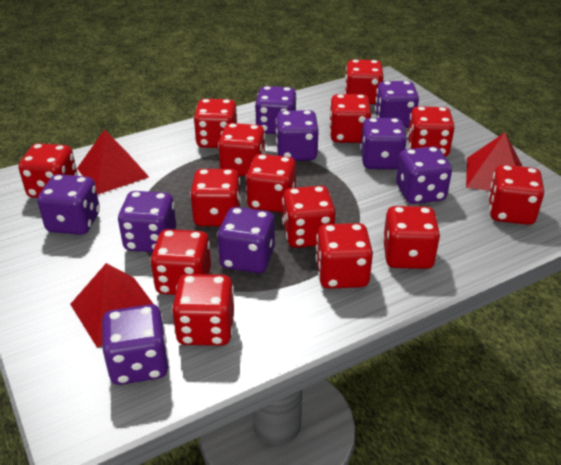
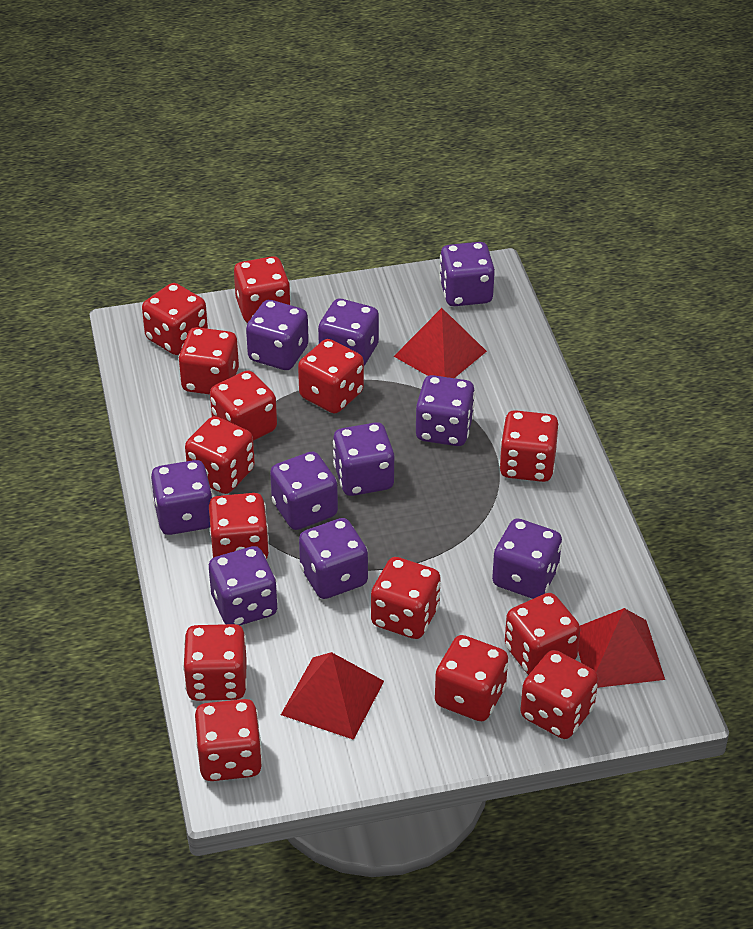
purple dice: [37,174,100,235] [102,304,169,385] [118,191,176,252] [217,207,275,273] [255,86,297,134] [276,110,319,161] [360,118,407,169] [375,81,419,128] [396,146,452,204] = 9 -> [151,460,213,535] [209,546,278,625] [246,300,309,370] [270,451,338,530] [299,518,368,599] [318,299,379,366] [333,422,394,496] [416,375,475,446] [439,242,495,306] [492,519,562,599] = 10

